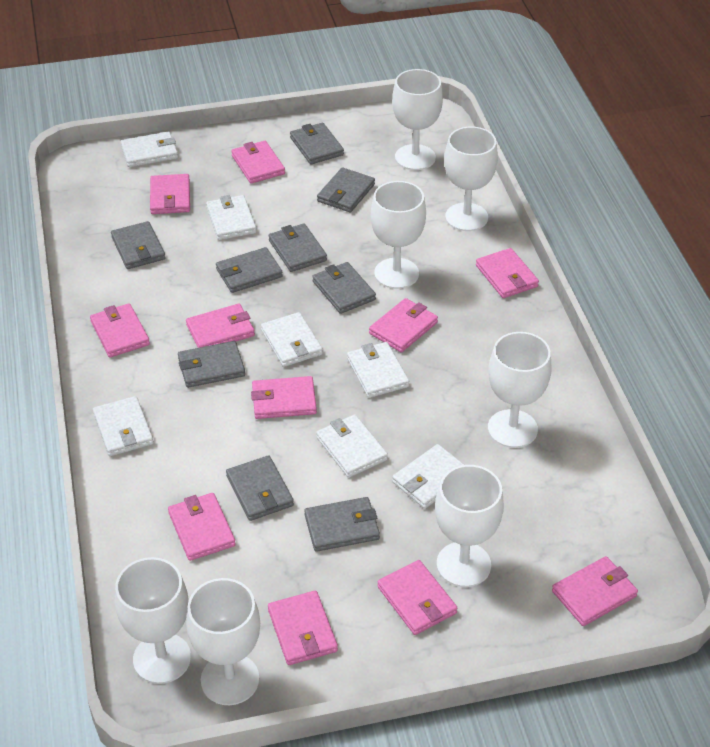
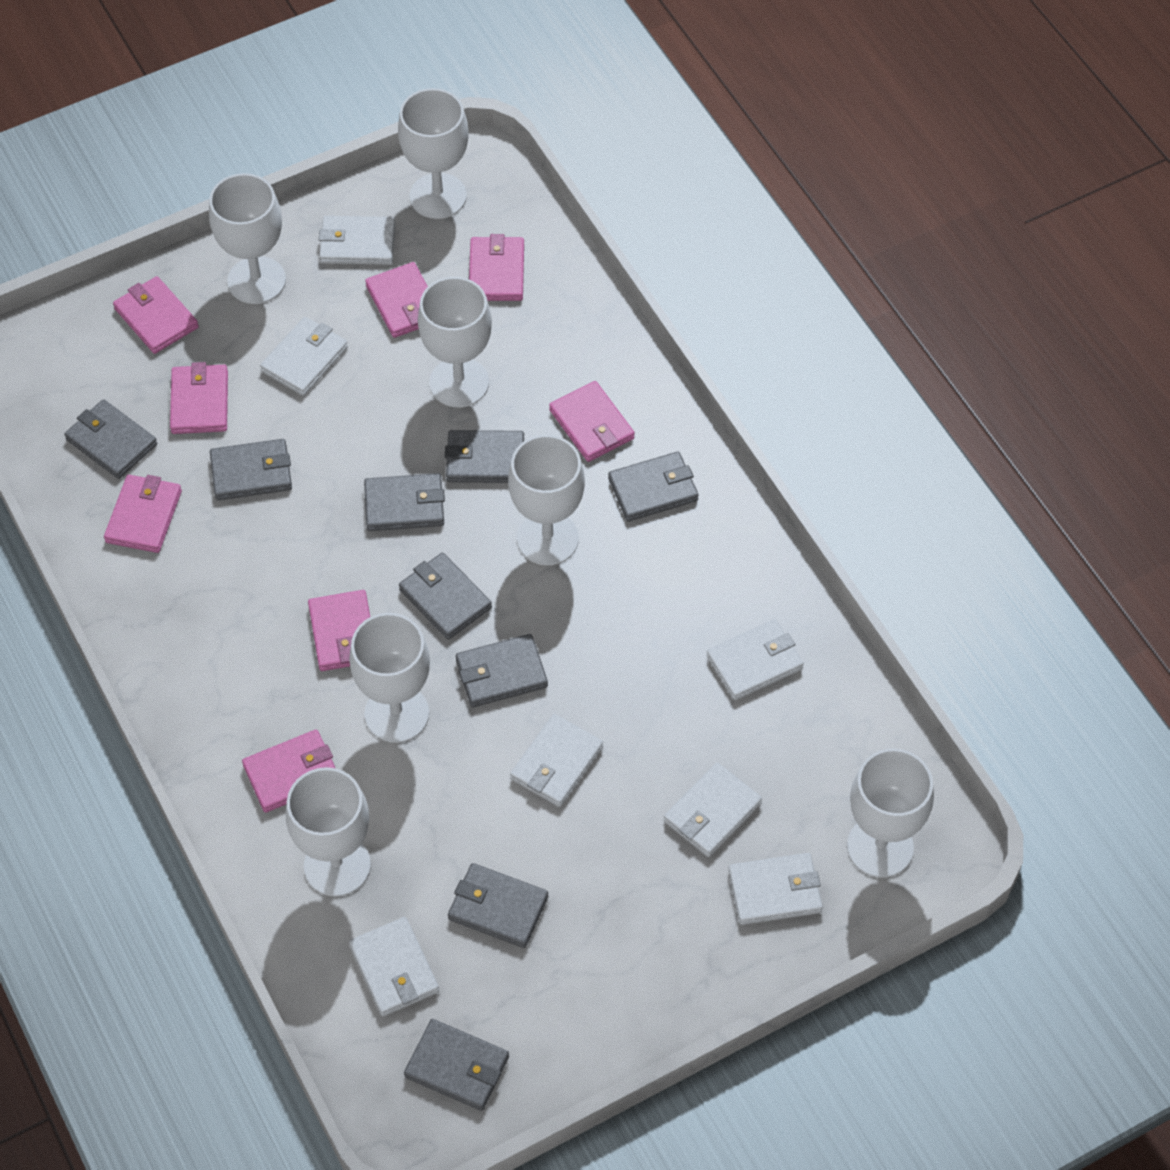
pink wallet: [90,303,150,358] [150,174,190,214] [168,493,236,561] [186,304,255,348] [231,141,285,184] [251,376,317,419] [268,591,338,665] [369,298,438,353] [377,560,457,635] [476,248,539,298] [552,556,638,626] = 11 -> [104,475,182,553] [113,276,199,354] [170,362,228,434] [242,730,335,813] [308,590,370,671] [365,262,428,338] [469,234,524,301] [549,381,635,462] = 8

